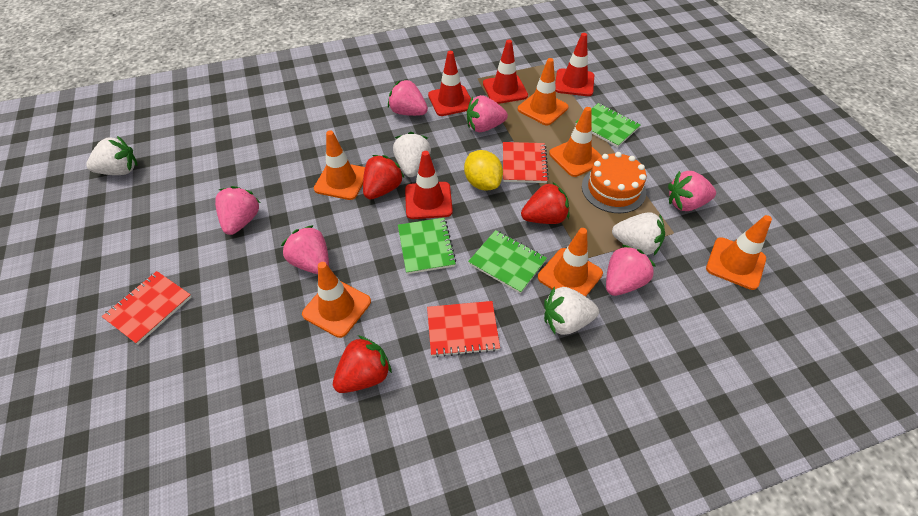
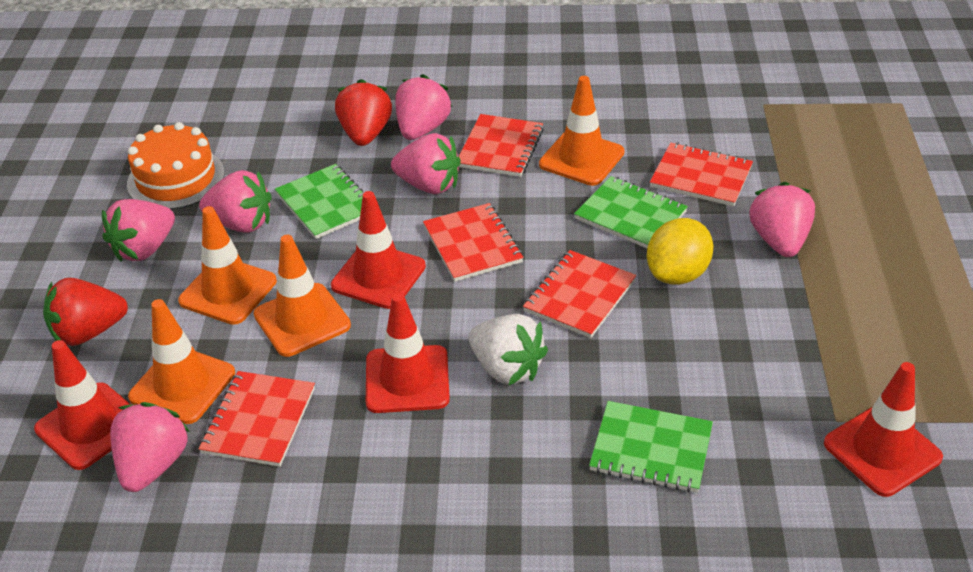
orange traffic cone: [302,262,371,338] [314,130,365,200] [518,58,569,125] [538,228,603,297] [549,107,602,177] [706,215,772,290] = 6 -> [128,299,235,424] [178,206,277,325] [254,235,351,357] [539,76,624,186] = 4
red notebook: [102,271,191,345] [427,301,500,357] [503,142,549,183] = 3 -> [199,371,315,467] [423,203,524,282] [459,114,544,177] [523,250,636,338] [650,143,753,206] = 5
red strawberry: [333,335,392,393] [363,155,404,200] [521,182,569,224] = 3 -> [43,278,128,346] [335,79,392,146] = 2
white strawberry: [86,136,138,175] [393,132,431,177] [544,286,599,335] [612,212,665,255] = 4 -> [469,314,548,385] = 1

